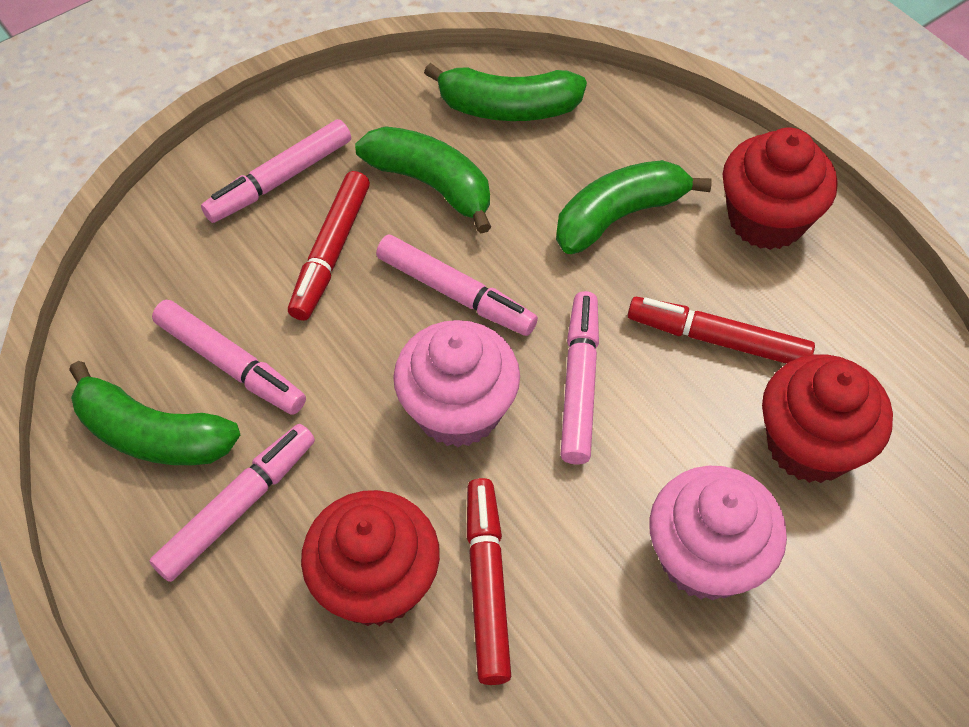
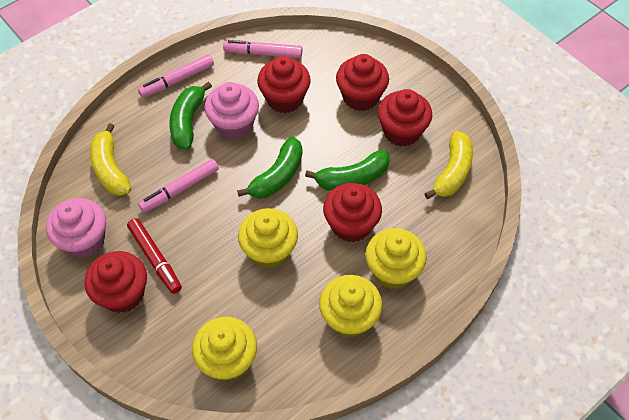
green banana: [69,361,240,465] [355,126,491,233] [424,63,587,121] [556,160,712,254] = 4 -> [169,81,212,150] [237,137,302,198] [305,150,390,191] = 3
pink marker: [149,424,315,582] [152,300,306,415] [201,119,351,223] [376,235,538,336] [560,291,599,464] = 5 -> [138,54,214,98] [138,159,219,212] [223,40,302,58] = 3
red cupcake: [301,490,440,626] [723,128,837,250] [762,354,893,483] = 3 -> [84,251,147,313] [257,56,311,113] [323,183,382,243] [336,54,389,111] [378,89,432,147] = 5
red marker: [288,171,370,321] [467,478,511,685] [628,297,815,364] = 3 -> [127,218,182,294] = 1
yellow banana: none = 0 -> [90,123,131,196] [424,131,473,199] = 2
yellow cupcake: none = 0 -> [192,317,257,381] [238,208,298,269] [319,275,382,338] [365,228,427,289] = 4

